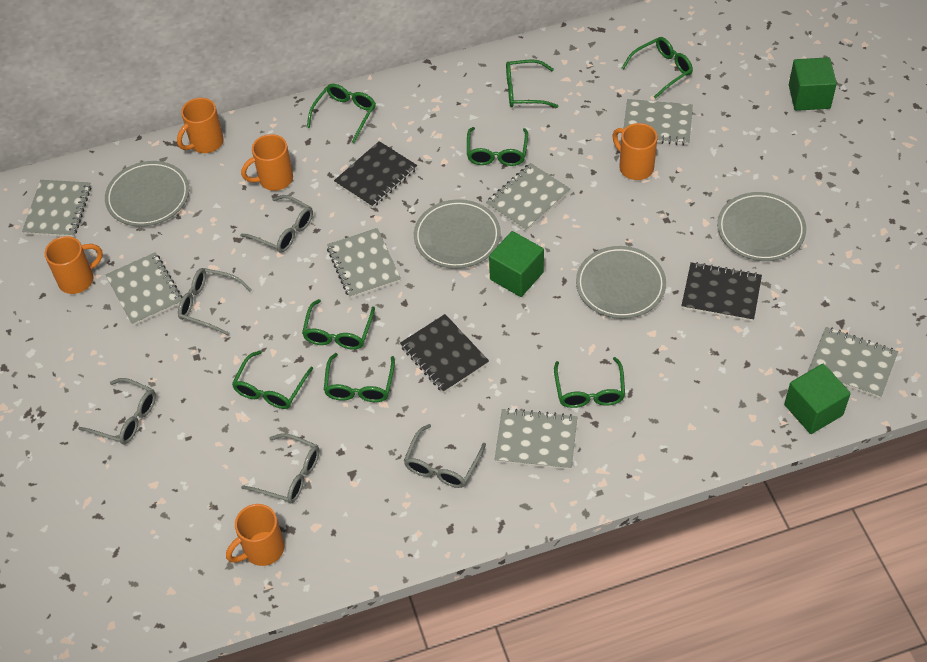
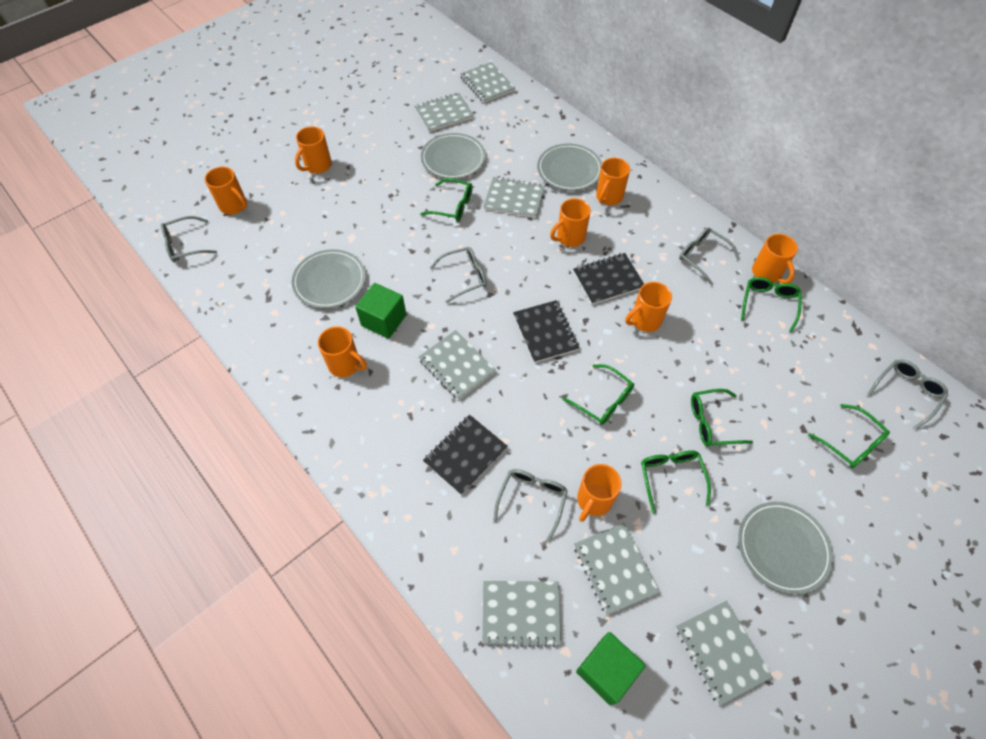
green cube: [489,231,544,297] [784,364,851,434] [789,57,837,111] = 3 -> [355,283,407,339] [576,632,646,705] = 2
green glasses: [232,350,313,409] [302,299,375,350] [307,84,376,143] [324,353,395,402] [467,127,528,166] [506,60,559,108] [554,357,625,408] [622,37,693,99] = 8 -> [420,178,473,221] [562,364,634,425] [641,450,711,514] [691,389,753,446] [741,277,802,332] [808,404,890,468] = 6
orange mug: [45,236,103,294] [177,98,224,153] [226,504,285,566] [241,134,293,191] [612,123,657,180] = 5 -> [205,167,247,215] [295,126,332,174] [318,326,367,377] [550,198,591,247] [577,464,622,522] [596,158,630,205] [625,282,672,332] [752,234,798,283] = 8

